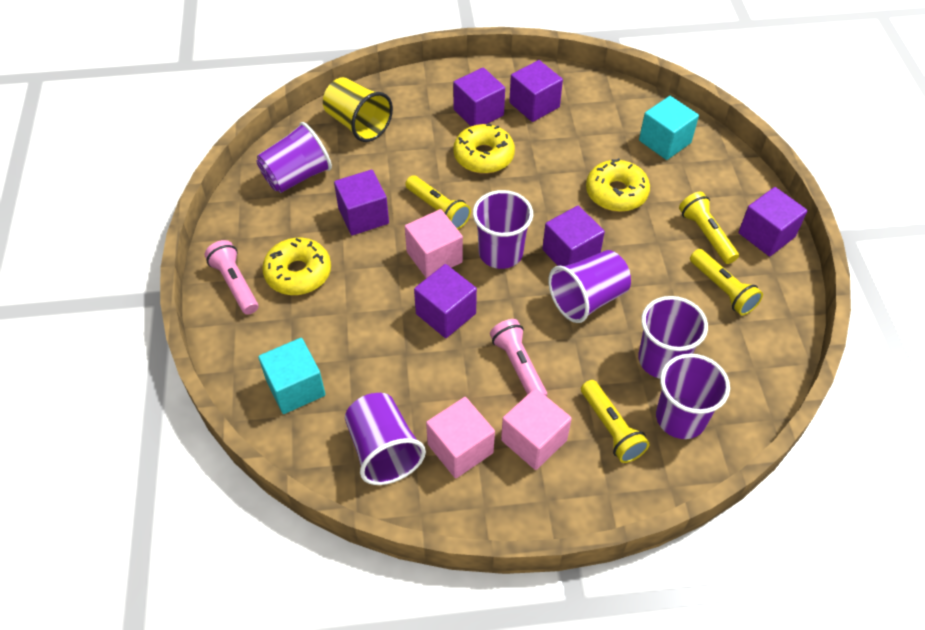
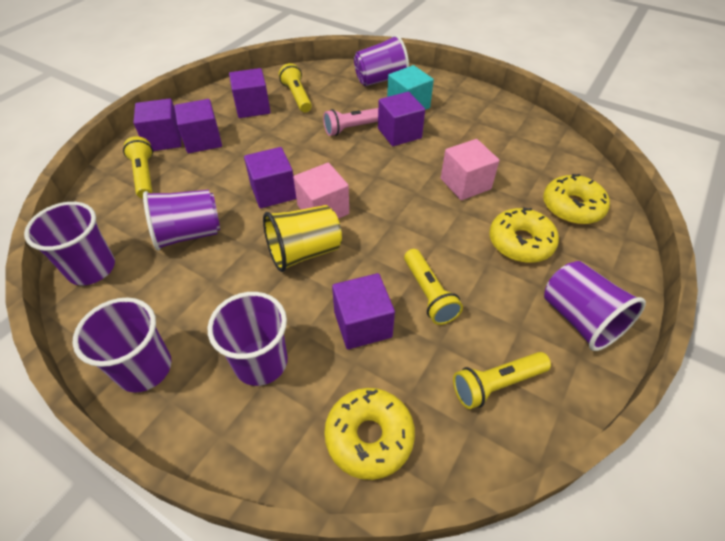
pink cube: [405,209,463,278] [426,397,495,478] [501,388,572,470] = 3 -> [293,163,349,219] [441,139,499,200] = 2
pink flashlight: [205,240,258,315] [490,319,547,397] = 2 -> [323,108,378,136] = 1
turquoise cube: [258,338,326,414] [639,96,699,160] = 2 -> [387,65,434,110] = 1

